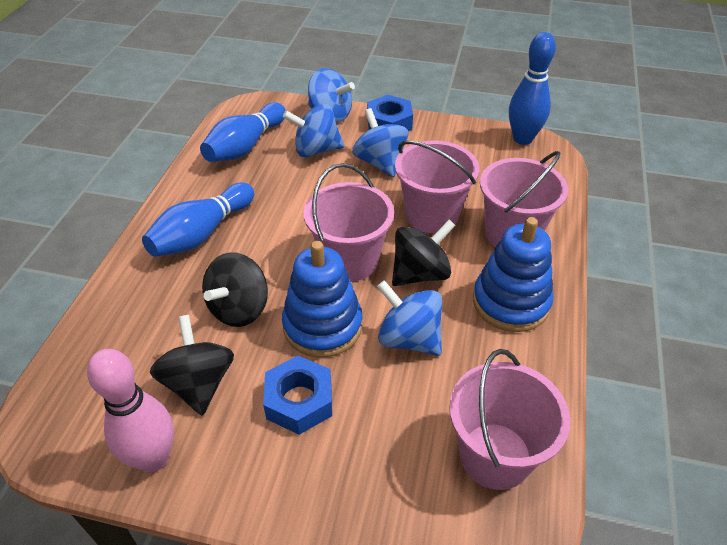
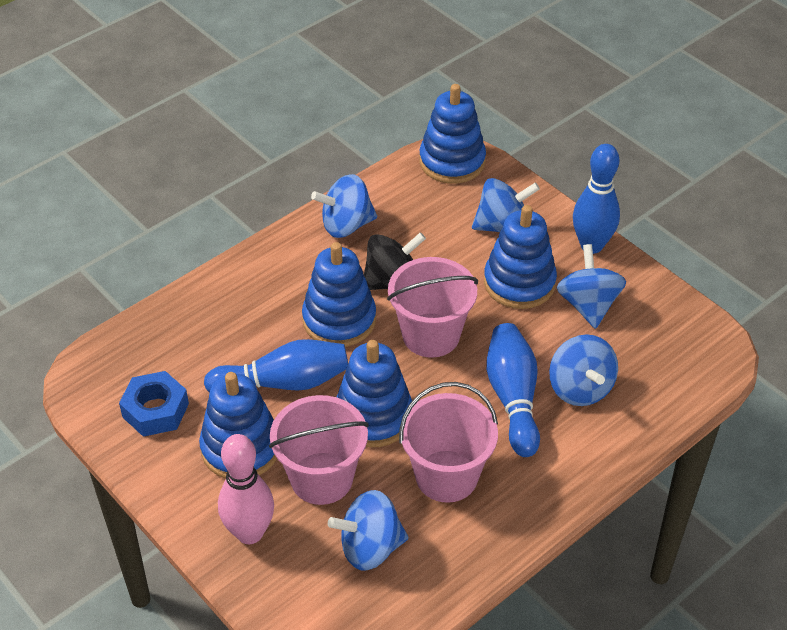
black spinning top: [150,315,234,416] [202,252,268,327] [392,220,456,286] = 3 -> [364,232,426,290] = 1
blue nut: [263,356,332,435] [367,95,413,131] = 2 -> [119,371,189,437] = 1
blue spinning top: [283,103,344,157] [308,68,355,123] [352,108,408,177] [377,280,442,356] = 4 -> [311,174,377,238] [328,490,409,570] [472,178,540,232] [549,334,618,406] [557,244,626,329] = 5
blue stacking toy: [282,241,362,358] [473,217,553,332] = 2 -> [199,372,277,479] [302,242,376,347] [337,340,412,447] [420,84,486,184] [484,205,557,309] = 5
pink bucket: [303,163,394,282] [395,140,479,233] [449,349,570,490] [480,151,568,247] = 4 -> [269,395,369,505] [387,257,478,358] [399,382,498,503] = 3

